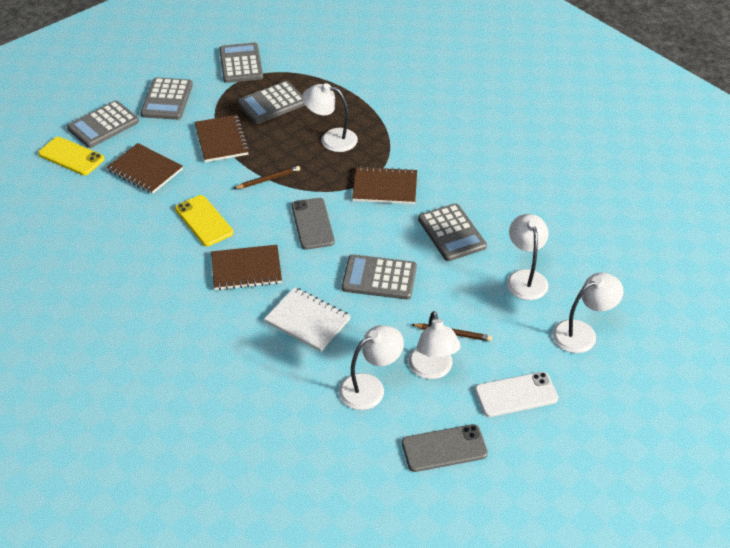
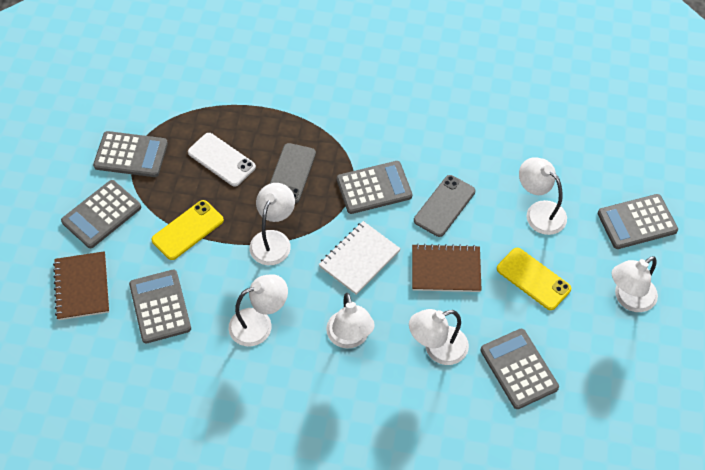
brown notebook: [107,143,183,194] [194,115,249,162] [211,245,282,290] [352,166,417,204] = 4 -> [53,251,109,320] [412,244,482,292] = 2
brown pencil: [233,166,300,189] [411,323,492,341] = 2 -> none = 0
white lamp: [302,83,358,152] [339,325,404,410] [408,311,461,379] [507,214,549,300] [553,273,623,353] = 5 -> [229,274,288,346] [249,183,295,265] [326,293,375,349] [409,309,469,365] [519,157,567,235] [612,256,658,312] = 6

